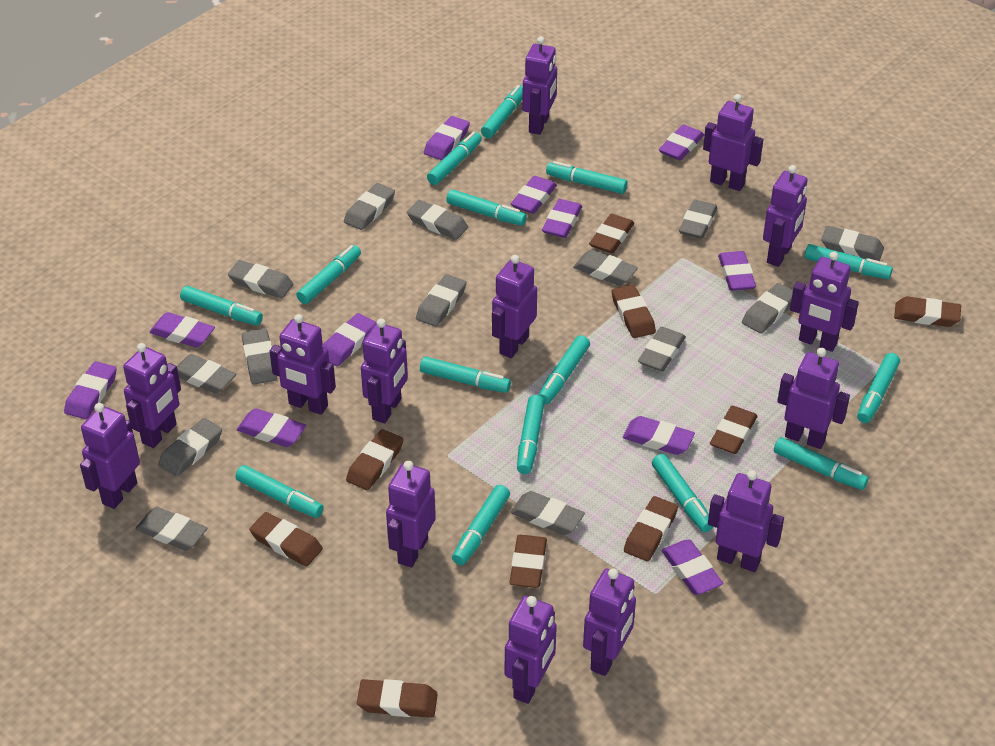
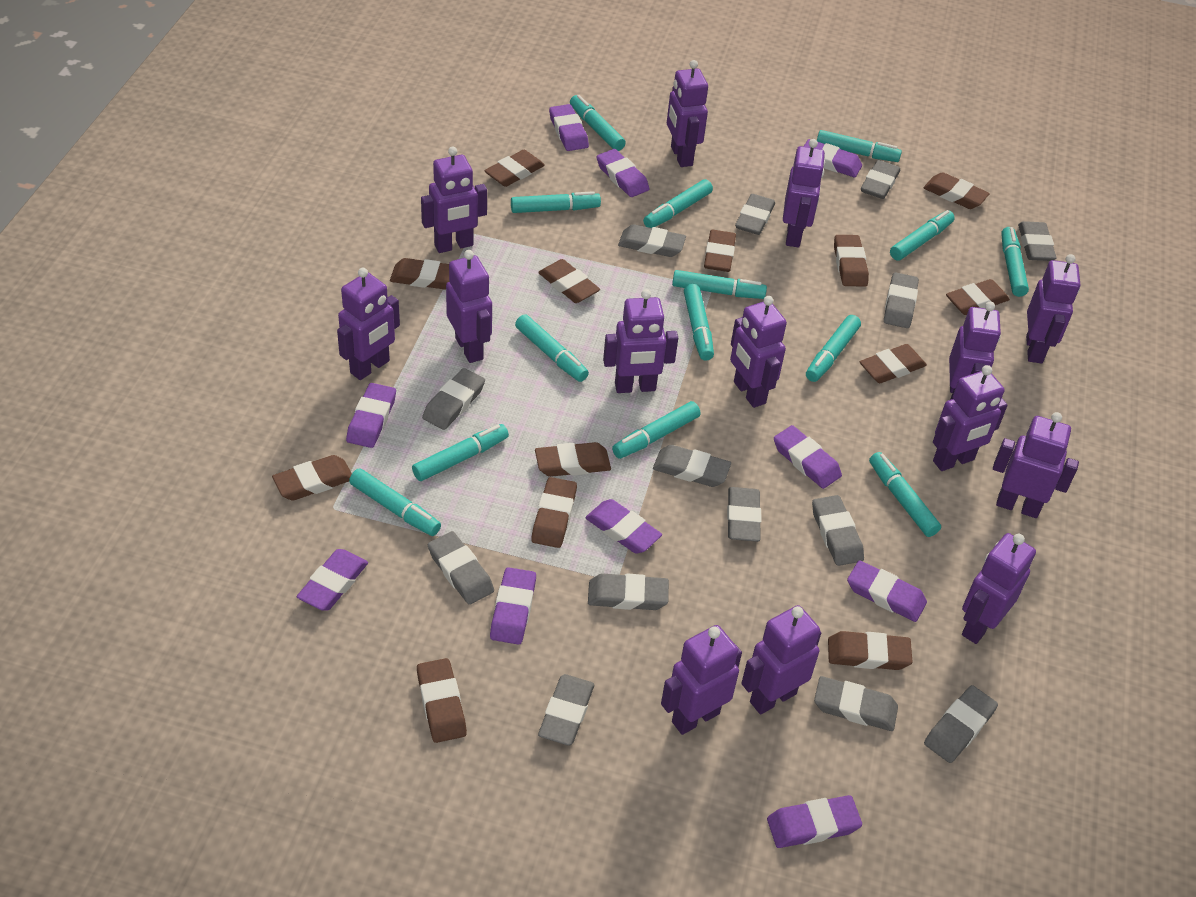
brown eraser: [249,512,323,566] [346,429,403,490] [357,679,438,718] [509,535,547,588] [589,214,634,253] [612,284,656,338] [624,496,678,561] [710,406,758,454] [894,296,961,327] = 9 -> [272,455,352,501] [390,258,449,289] [417,658,467,743] [484,150,545,187] [531,477,577,548] [535,442,611,477] [538,259,600,303] [704,230,736,272] [828,631,912,670] [834,235,869,286] [860,344,927,383] [924,172,990,209] [946,279,1010,315] = 13
purple eraser: [64,361,117,419] [149,312,215,348] [237,408,306,447] [322,313,376,366] [424,116,470,160] [511,176,557,214] [542,199,582,238] [623,416,695,455] [659,124,704,160] [661,539,723,595] [718,251,756,291] = 11 -> [297,549,368,611] [346,383,396,448] [490,567,536,645] [549,104,589,151] [585,499,662,554] [596,149,649,197] [767,795,862,848] [774,425,842,489] [803,139,862,177] [847,560,927,622] = 10
turquoise marker: [180,286,263,325] [235,465,324,518] [296,245,361,304] [420,356,511,393] [427,132,482,185] [446,189,527,226] [452,485,510,565] [481,85,523,138] [517,395,544,474] [538,335,590,404] [546,161,627,194] [652,454,713,532] [774,437,869,490] [804,244,893,279] [857,353,900,423] = 15 -> [349,468,441,536] [412,424,509,481] [511,191,601,213] [515,314,589,382] [570,95,626,151] [612,401,700,459] [643,179,713,228] [672,270,767,299] [684,284,714,361] [806,315,861,382] [817,130,902,162] [869,452,941,537] [890,210,955,260] [1001,227,1029,297] = 14

